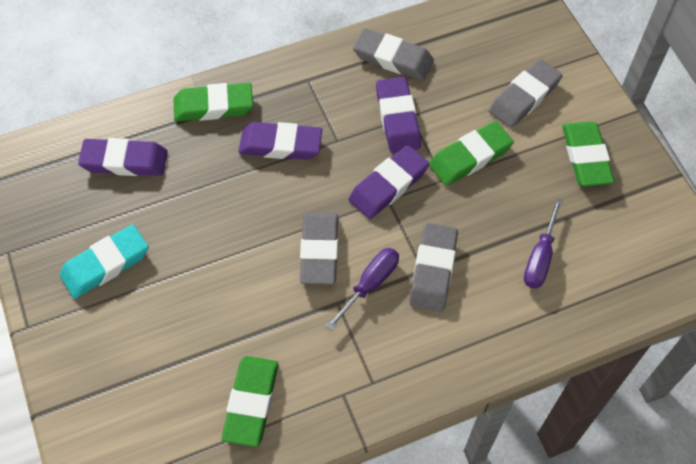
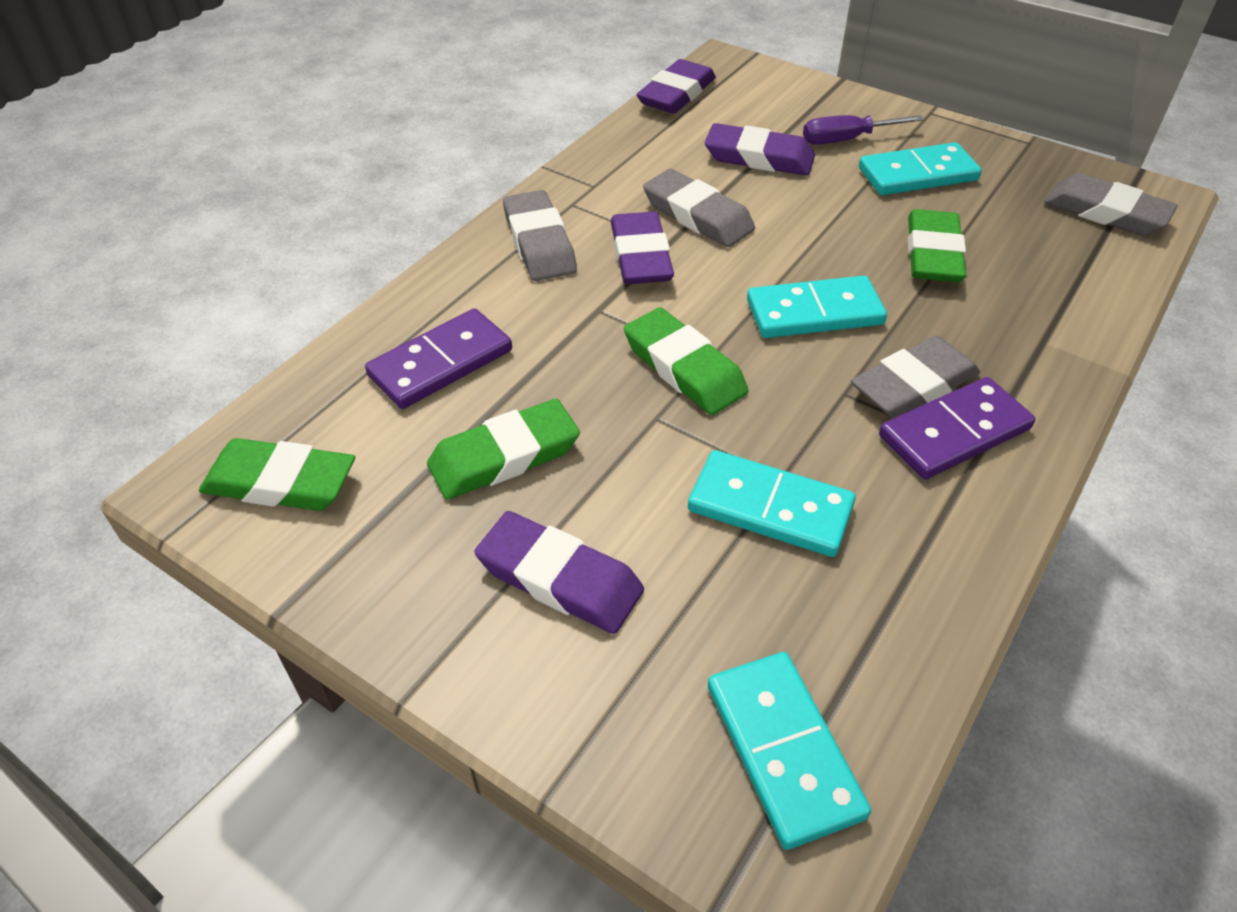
purple domino: none = 0 -> [365,308,512,409] [879,377,1035,479] = 2
purple screwdriver: [325,248,399,330] [524,198,563,288] = 2 -> [803,115,924,144] = 1
turquoise domino: none = 0 -> [688,450,856,557] [708,652,871,850] [747,276,887,338] [859,142,982,195] = 4
turquoise eraser: [59,224,149,299] = 1 -> none = 0

